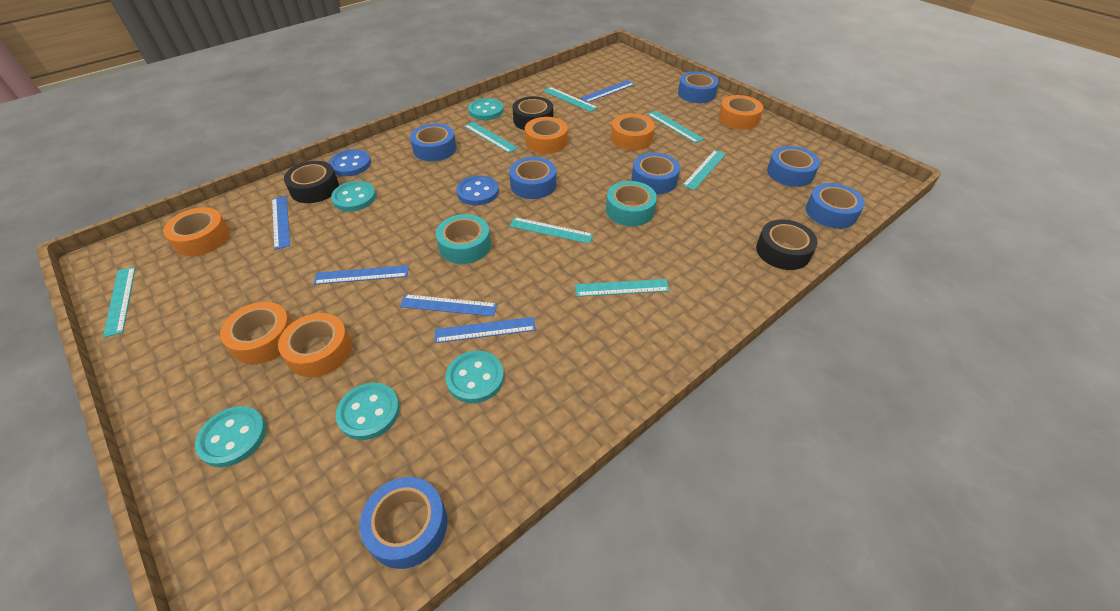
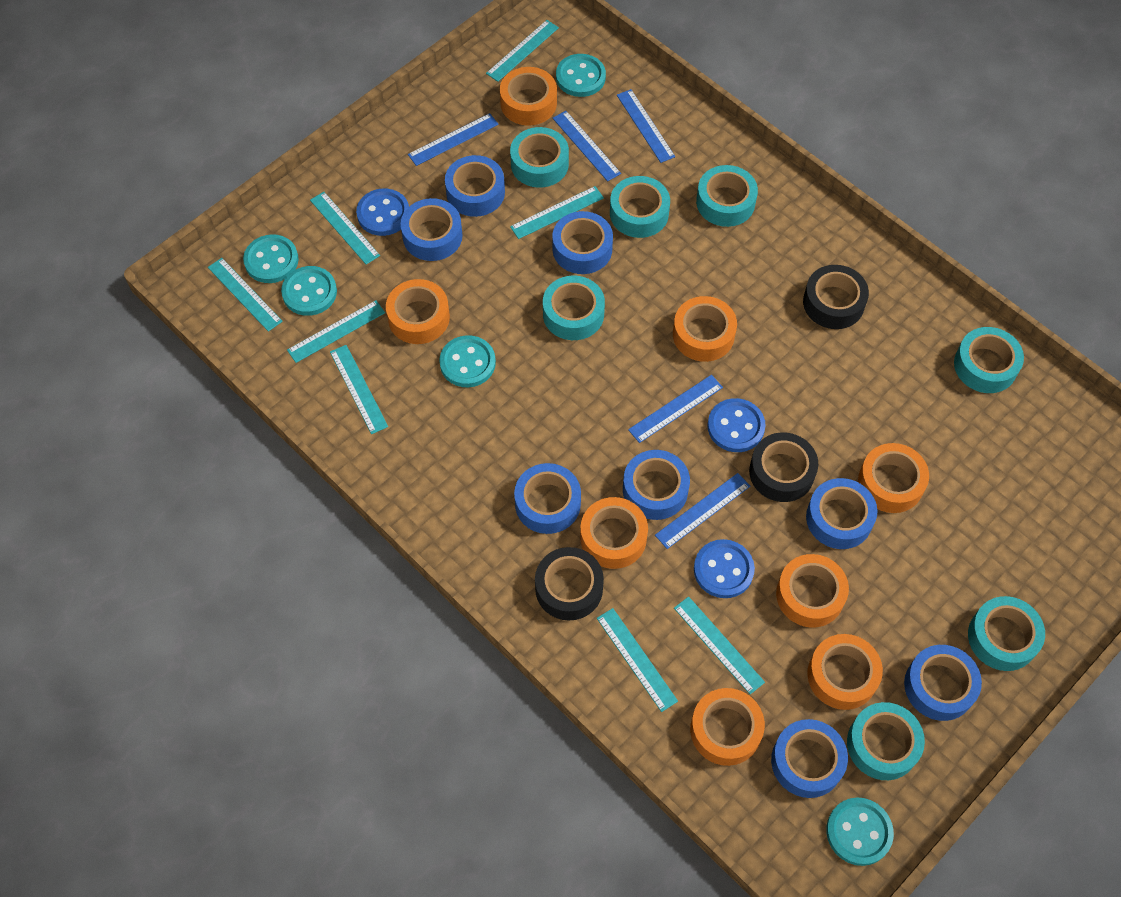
blue button: [329,149,371,176] [456,175,499,205] = 2 -> [356,188,409,236] [694,539,755,598] [707,398,766,452] = 3
blue tape: [359,477,447,569] [410,123,456,161] [509,157,556,199] [632,153,680,194] [678,71,719,103] [767,146,820,187] [806,183,865,229] = 7 -> [401,198,462,261] [445,155,505,217] [514,463,581,534] [552,211,613,274] [623,450,690,520] [771,719,848,798] [806,478,877,549] [904,645,982,721] = 8
orange tape: [163,207,230,256] [220,302,292,364] [278,313,352,377] [525,117,567,154] [611,114,655,150] [718,95,763,130] = 6 -> [386,279,450,344] [500,67,557,125] [580,497,648,569] [673,296,737,362] [690,688,765,766] [776,554,849,627] [807,634,883,710] [858,443,929,513] = 8
turquoise ruler: [103,267,136,338] [464,122,518,153] [509,217,593,244] [543,87,598,112] [575,279,670,297] [647,110,704,143] [682,150,726,190] = 7 -> [208,258,283,332] [287,300,385,363] [310,192,380,264] [330,345,388,434] [486,20,559,82] [510,186,604,239] [597,608,678,712] [674,596,765,694] = 8
turquoise tape: [436,214,491,264] [606,181,657,226] = 2 -> [510,127,569,188] [543,276,605,340] [610,176,670,238] [696,165,758,227] [847,702,925,780] [954,327,1024,393] [968,596,1045,671] = 7

